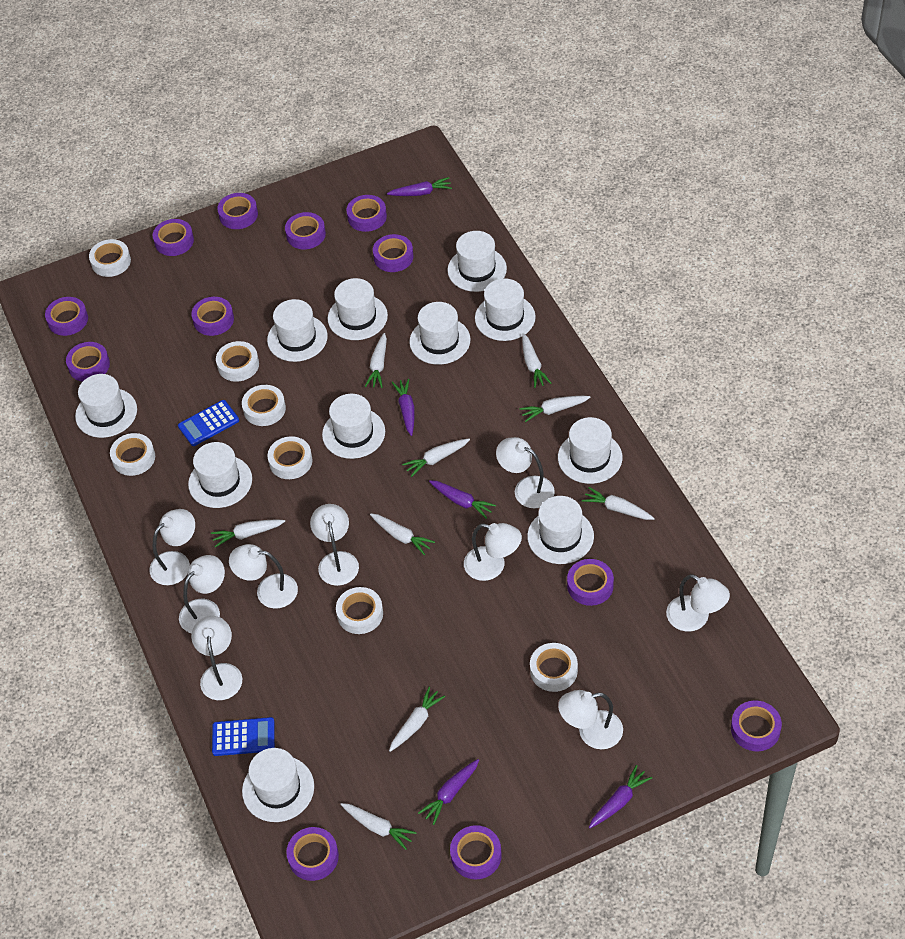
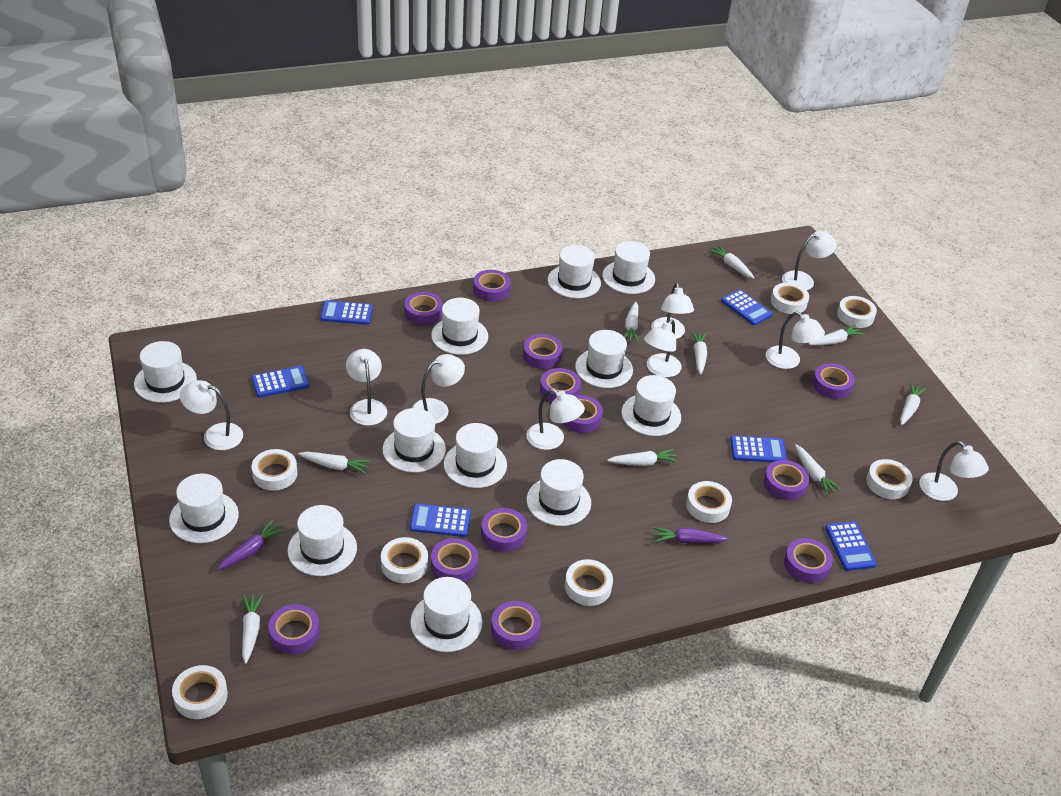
blue calculator: [178,400,239,446] [212,717,275,756] = 2 -> [251,366,309,398] [320,300,373,325] [410,504,471,537] [721,290,773,325] [730,436,787,462] [825,521,877,571] = 6
purple carrot: [387,177,452,196] [392,379,414,436] [418,759,479,825] [429,480,496,519] [589,765,652,828] = 5 -> [217,520,285,570] [653,527,728,543] = 2
white hat: [75,374,137,438] [188,442,252,508] [242,748,314,822] [267,299,328,362] [322,394,385,459] [328,278,388,340] [409,302,471,365] [447,231,507,292] [475,278,536,341] [527,496,594,564] [558,417,622,484] = 11 -> [134,341,197,403] [169,473,239,543] [288,505,357,576] [383,408,446,473] [410,577,482,652] [431,298,488,355] [444,423,507,488] [527,459,591,526] [548,245,601,298] [575,330,633,388] [602,241,655,294] [621,375,681,436] = 12
white tape: [89,239,131,277] [110,433,155,476] [216,341,259,382] [242,385,286,426] [268,436,313,479] [336,587,383,634] [530,643,578,692] = 7 -> [172,665,228,719] [251,449,298,491] [381,537,428,583] [565,559,613,606] [686,481,732,523] [771,283,809,314] [837,296,877,328] [866,459,913,499] = 8

